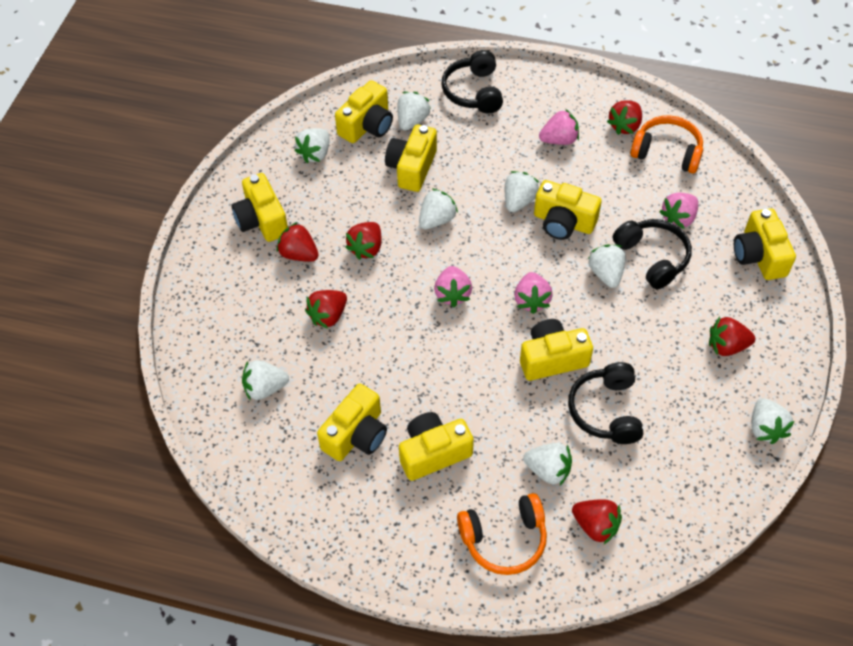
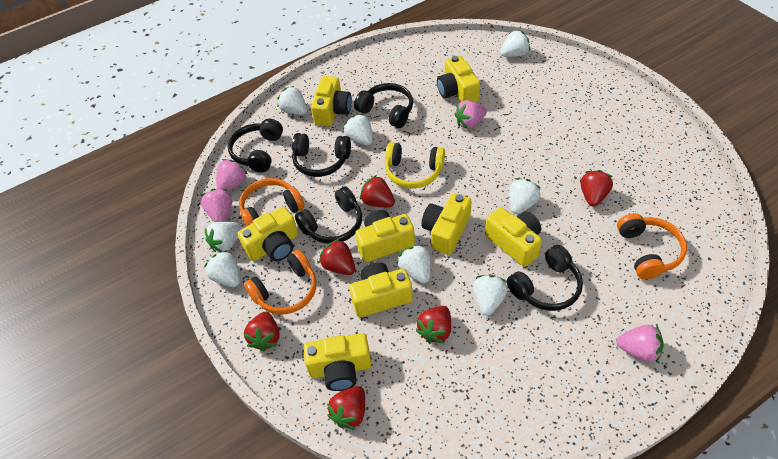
black headphones: [442,50,503,113] [568,362,643,444] [613,219,692,289] = 3 -> [228,119,283,172] [292,133,351,177] [295,186,362,244] [354,83,413,128] [507,245,583,311] = 5
orange headphones: [457,493,547,575] [630,115,703,173] = 2 -> [239,178,304,227] [244,250,317,315] [617,213,687,279] = 3
yellow headphones: none = 0 -> [385,142,445,188] = 1

